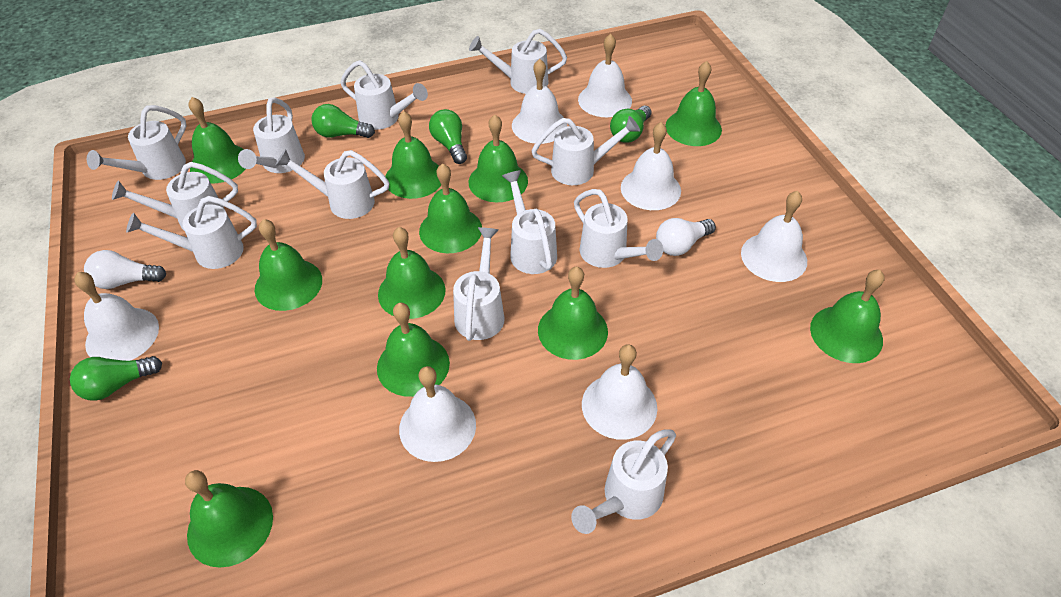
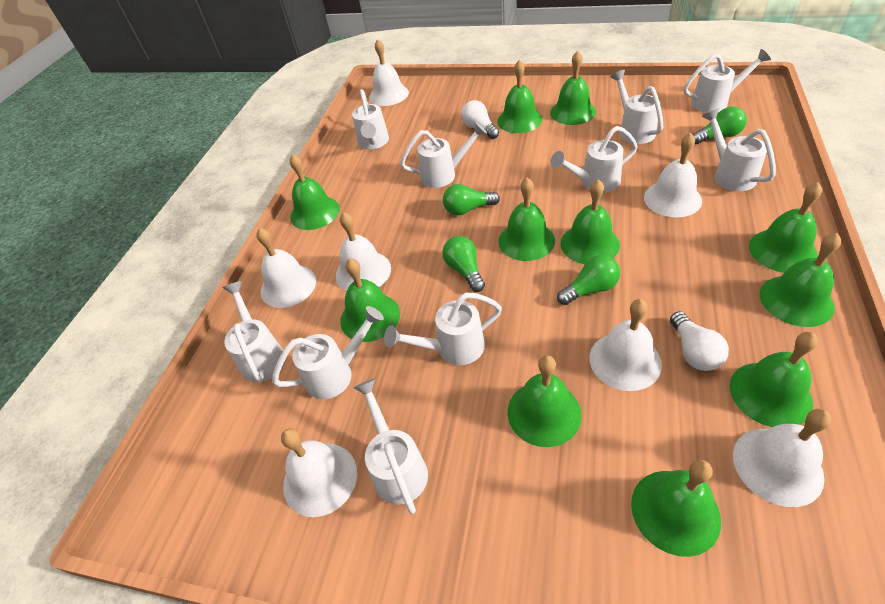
white watering can: [87,105,187,180] [112,162,238,231] [126,196,257,269] [238,98,305,173] [275,149,390,219] [340,60,428,130] [453,227,505,341] [469,29,567,94] [502,170,557,274] [531,116,640,185] [571,429,676,534] [574,189,663,268] = 12 -> [223,281,285,382] [272,306,384,399] [352,89,389,149] [353,379,428,514] [384,293,502,365] [400,122,487,188] [550,126,638,193] [610,70,663,144] [684,49,771,113] [702,108,776,191] = 10

